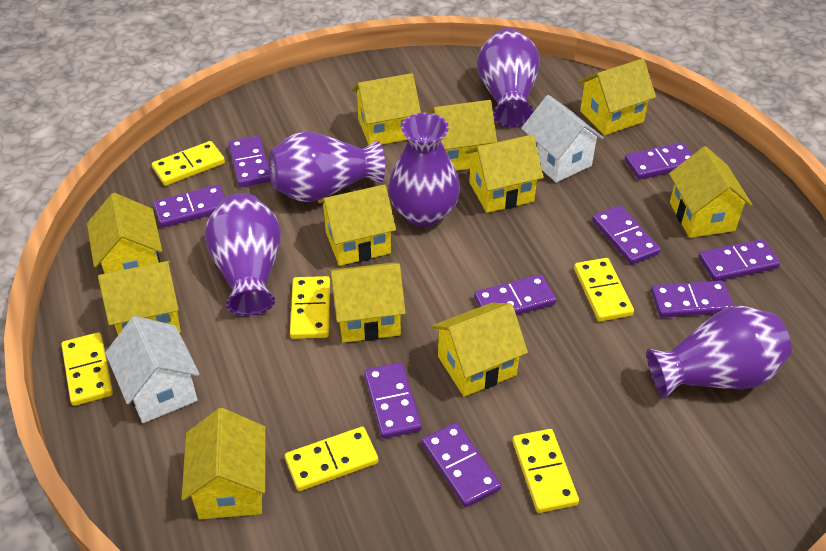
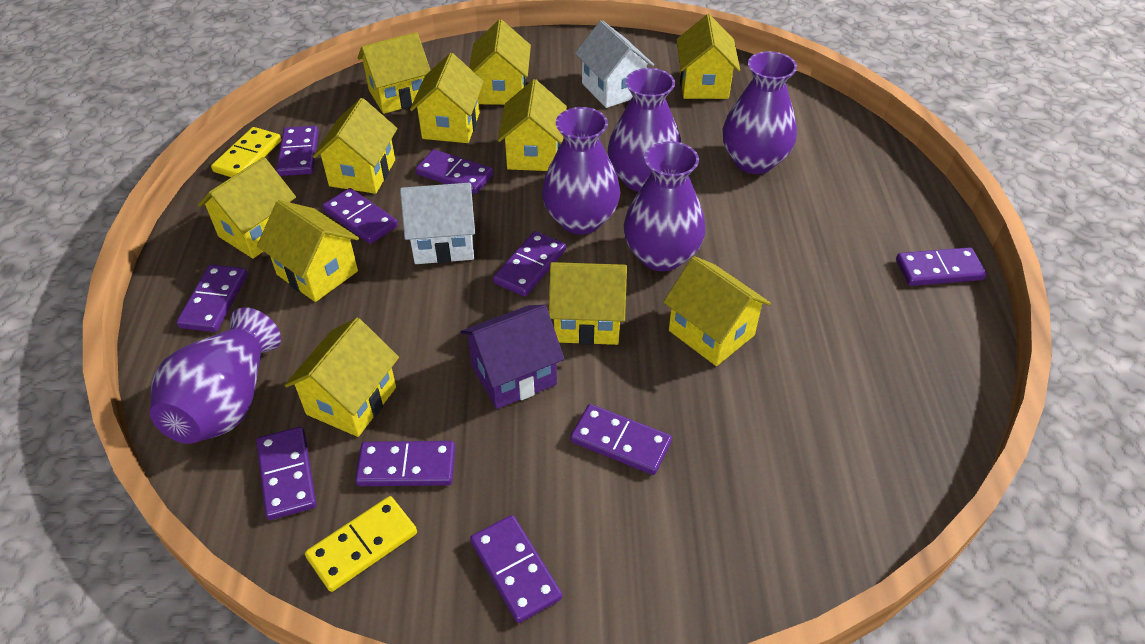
purple domino: [153,185,225,228] [228,136,271,187] [364,362,422,439] [422,422,501,507] [474,274,556,315] [592,205,661,265] [625,142,693,179] [651,280,734,318] [698,239,780,281] = 9 -> [176,264,248,332] [256,427,317,520] [276,126,319,176] [322,188,398,244] [355,441,455,486] [415,149,493,194] [470,515,562,623] [493,231,566,297] [570,404,672,475] [896,247,987,286] = 10
purple house: none = 0 -> [460,305,565,409] = 1
yellow domino: [61,332,113,406] [152,141,225,186] [285,427,378,491] [290,276,330,339] [512,429,579,513] [574,258,634,321] = 6 -> [211,127,281,177] [305,496,417,592] = 2

